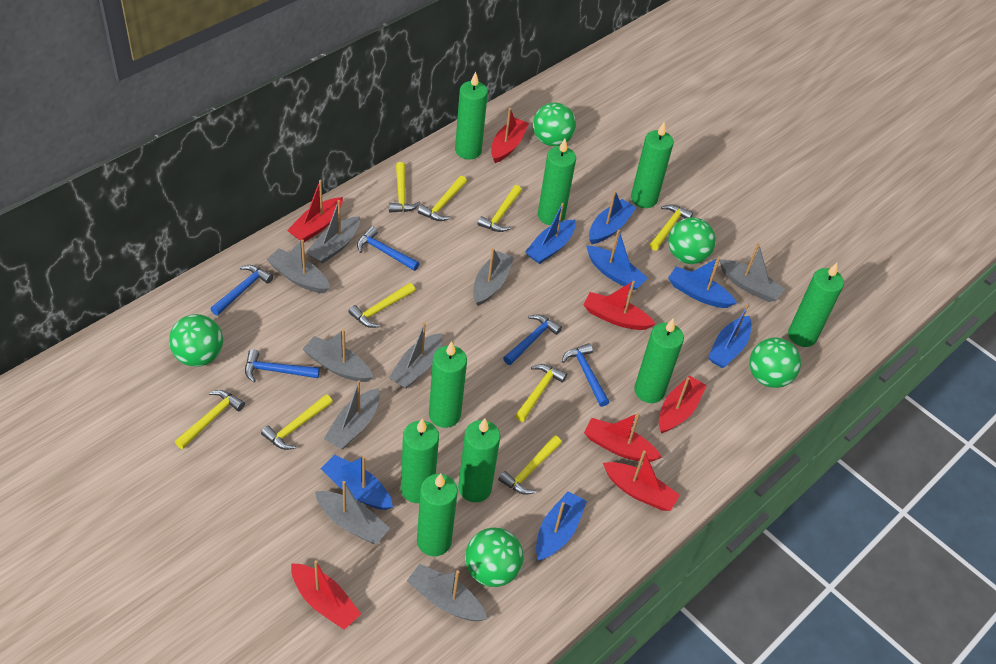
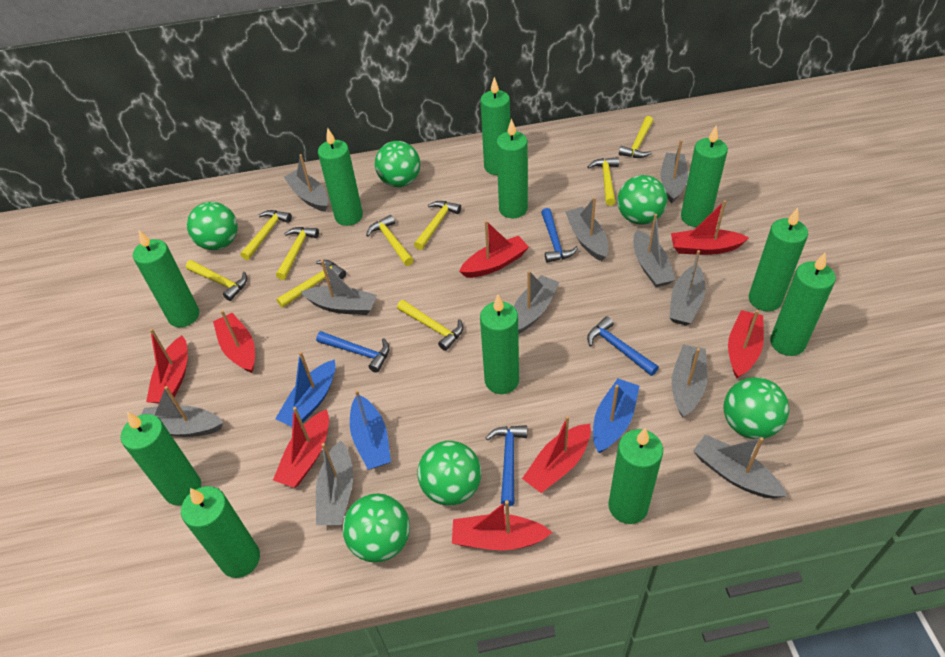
blue boat: [321,454,393,510] [525,203,576,264] [536,491,587,561] [586,229,648,290] [589,190,636,244] [668,257,737,308] [708,304,751,368] = 7 -> [275,351,336,427] [350,390,391,470] [593,378,639,453] = 3
blue hammer: [210,265,273,316] [245,349,320,382] [357,226,420,271] [503,314,562,365] [562,343,609,407] = 5 -> [316,331,390,373] [486,425,527,506] [541,208,578,263] [587,317,659,376] = 4
green ball: [169,314,223,367] [465,528,523,587] [533,102,576,146] [669,217,716,264] [749,338,801,388] = 5 -> [187,202,238,250] [343,493,410,563] [375,141,420,187] [417,441,481,506] [618,175,667,225] [724,377,789,439] = 6
green candle: [401,418,439,503] [417,473,458,556] [429,341,467,428] [455,71,488,159] [458,418,500,502] [538,139,576,225] [631,122,674,208] [634,318,684,403] [788,263,844,347] = 9 -> [121,412,201,505] [133,231,199,327] [181,486,260,578] [318,128,363,226] [480,77,510,175] [480,295,519,394] [496,118,528,218] [609,428,663,524] [681,126,728,227] [749,208,808,311] [770,252,836,356] = 11
grey boat: [266,239,330,293] [302,329,373,382] [306,200,360,264] [315,481,390,544] [324,380,380,449] [389,322,442,388] [407,564,487,621] [473,248,514,306] [720,243,785,302] = 9 -> [141,386,224,437] [284,154,328,212] [301,260,377,315] [316,440,353,525] [514,271,559,334] [566,197,608,261] [634,214,676,287] [660,140,688,203] [669,250,705,325] [672,345,707,418] [693,434,787,499] = 11
red boat: [287,180,343,242] [291,560,361,630] [491,108,529,163] [584,281,655,330] [584,413,662,462] [603,450,680,511] [659,375,707,433] = 7 -> [146,329,188,404] [213,310,255,373] [273,407,329,487] [452,500,553,550] [459,221,529,278] [522,416,591,493] [671,200,749,255] [728,310,764,379] = 8

